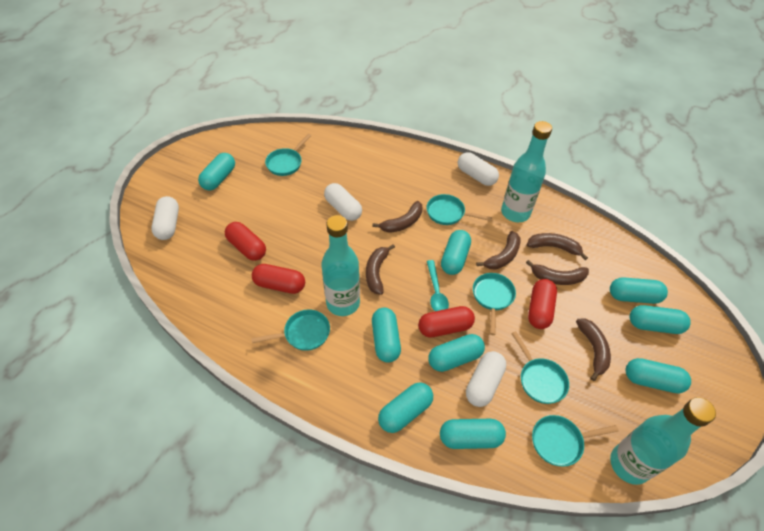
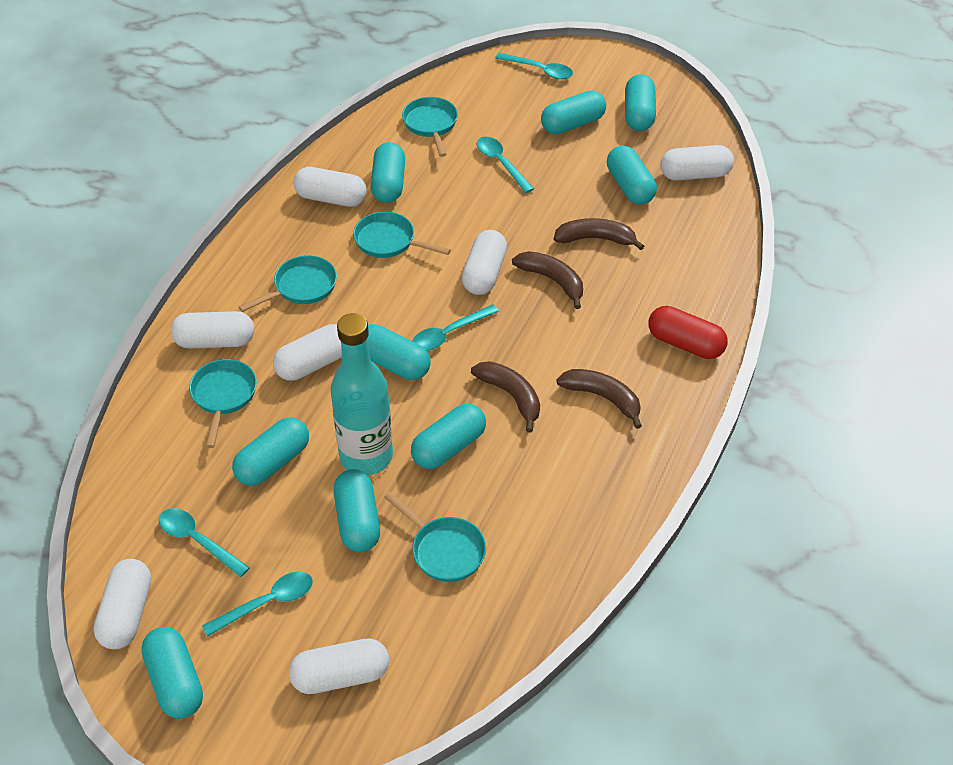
brown banana: [366,244,395,295] [372,201,423,233] [476,231,520,270] [526,260,589,285] [527,233,588,260] [576,319,611,381] = 6 -> [471,361,540,432] [512,251,583,309] [554,218,644,250] [556,369,642,429] = 4
red capsule: [225,222,266,261] [252,264,305,294] [418,306,475,338] [528,279,557,329] = 4 -> [648,306,728,359] = 1
turquoise bottle: [321,215,360,316] [501,121,552,222] [610,397,716,485] = 3 -> [331,313,393,475] = 1
turquoise pan: [251,310,330,351] [265,134,311,176] [427,194,492,225] [473,273,516,335] [511,331,569,404] [532,415,619,467] = 6 -> [189,359,257,448] [239,255,337,312] [353,212,451,258] [384,492,486,582] [402,97,458,157] = 5
turquoise spoon: [427,260,449,311] = 1 -> [159,508,250,577] [202,572,313,637] [412,304,499,351] [477,137,534,193] [495,53,573,79] = 5
white capsule: [151,196,179,240] [324,183,362,221] [458,152,499,186] [466,351,506,407] = 4 -> [94,559,151,649] [171,311,254,348] [273,324,342,381] [289,638,389,694] [293,167,367,207] [462,230,507,295] [660,145,734,181] = 7

